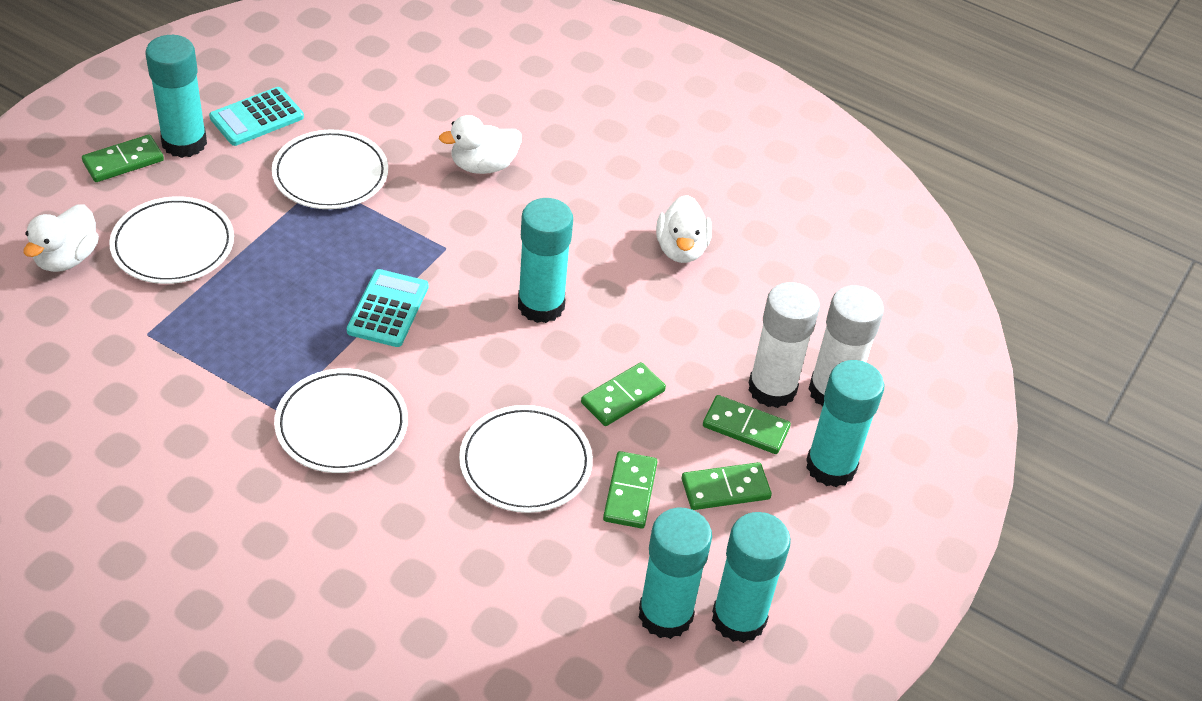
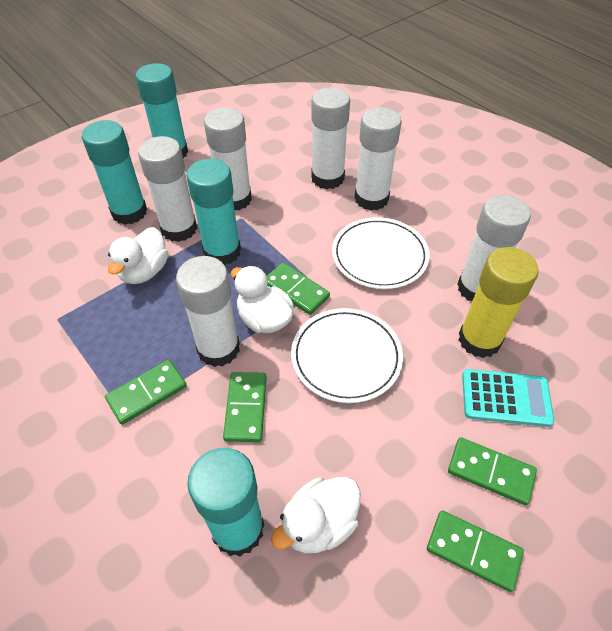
turquoise calculator: [209,87,304,146] [347,269,428,347] = 2 -> [462,369,554,427] = 1
turquoise glue stick: [146,35,207,158] [518,198,573,323] [639,508,712,639] [712,512,791,643] [806,360,884,487] = 5 -> [82,120,147,225] [136,63,188,159] [186,159,241,265] [187,448,264,557] = 4
white glue stick: [748,282,820,408] [809,285,884,407] = 2 -> [138,136,197,242] [176,256,240,367] [204,108,252,211] [311,87,350,189] [354,107,401,211] [457,195,531,301] = 6
white plate: [109,196,234,284] [272,130,388,209] [274,368,408,473] [459,405,593,513] = 4 -> [291,308,403,403] [332,217,429,289] = 2
yellow glue stick: none = 0 -> [459,247,539,358] = 1

